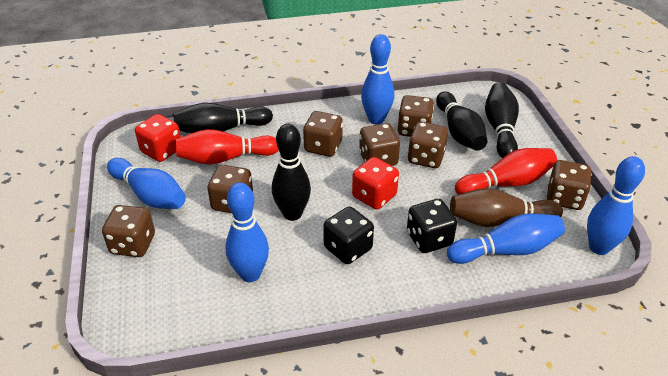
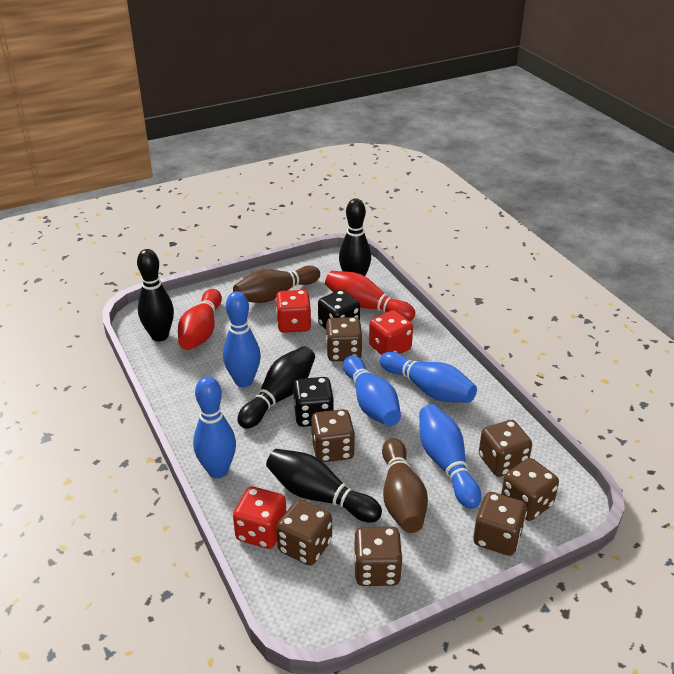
brown bowling pin: [450,188,563,227] = 1 -> [233,266,320,303] [382,438,428,533] = 2
red dice: [135,114,181,162] [352,157,399,210] = 2 -> [233,486,286,549] [276,290,311,333] [369,310,413,355] = 3

